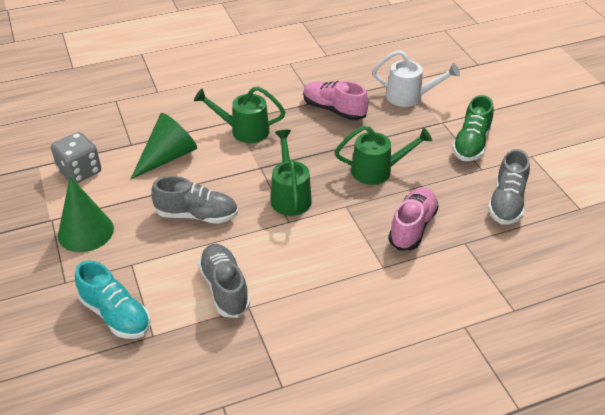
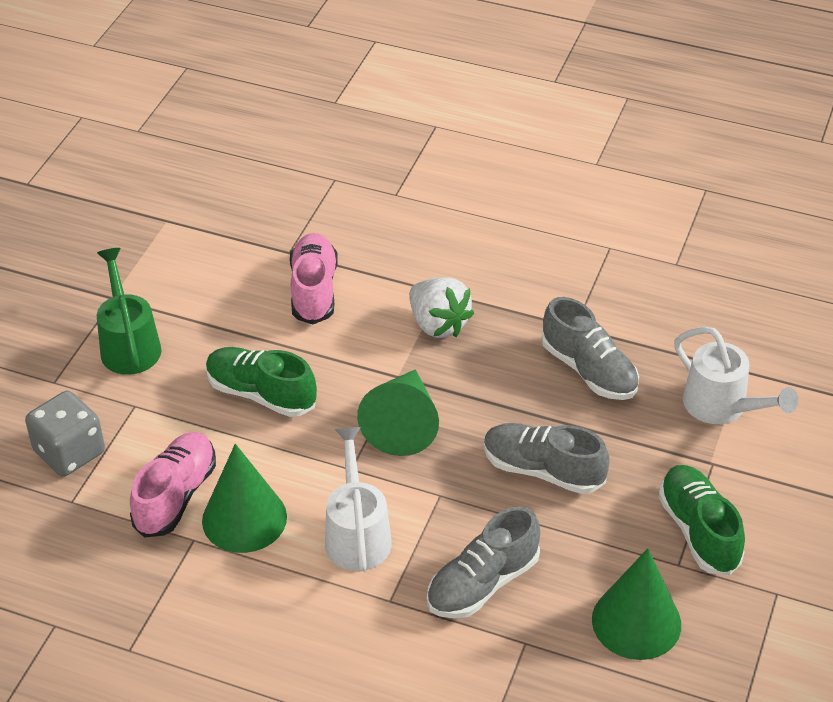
green cone: [58,176,114,252] [131,113,197,179] = 2 -> [202,444,287,553] [357,369,439,456] [592,548,681,660] = 3
green shoe: [452,95,494,161] = 1 -> [206,347,317,417] [659,465,745,576] = 2
green watering can: [194,86,285,143] [271,130,312,216] [335,126,432,185] = 3 -> [97,248,161,375] = 1
turquoise shoe: [75,261,151,339] = 1 -> none = 0
white strawberry: none = 0 -> [409,277,474,338] = 1
white watering can: [372,50,460,107] = 1 -> [325,427,392,571] [674,327,798,424] = 2

